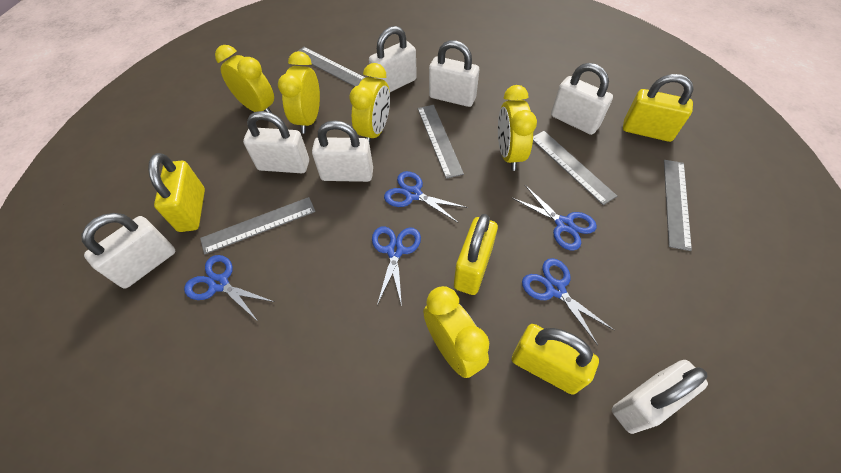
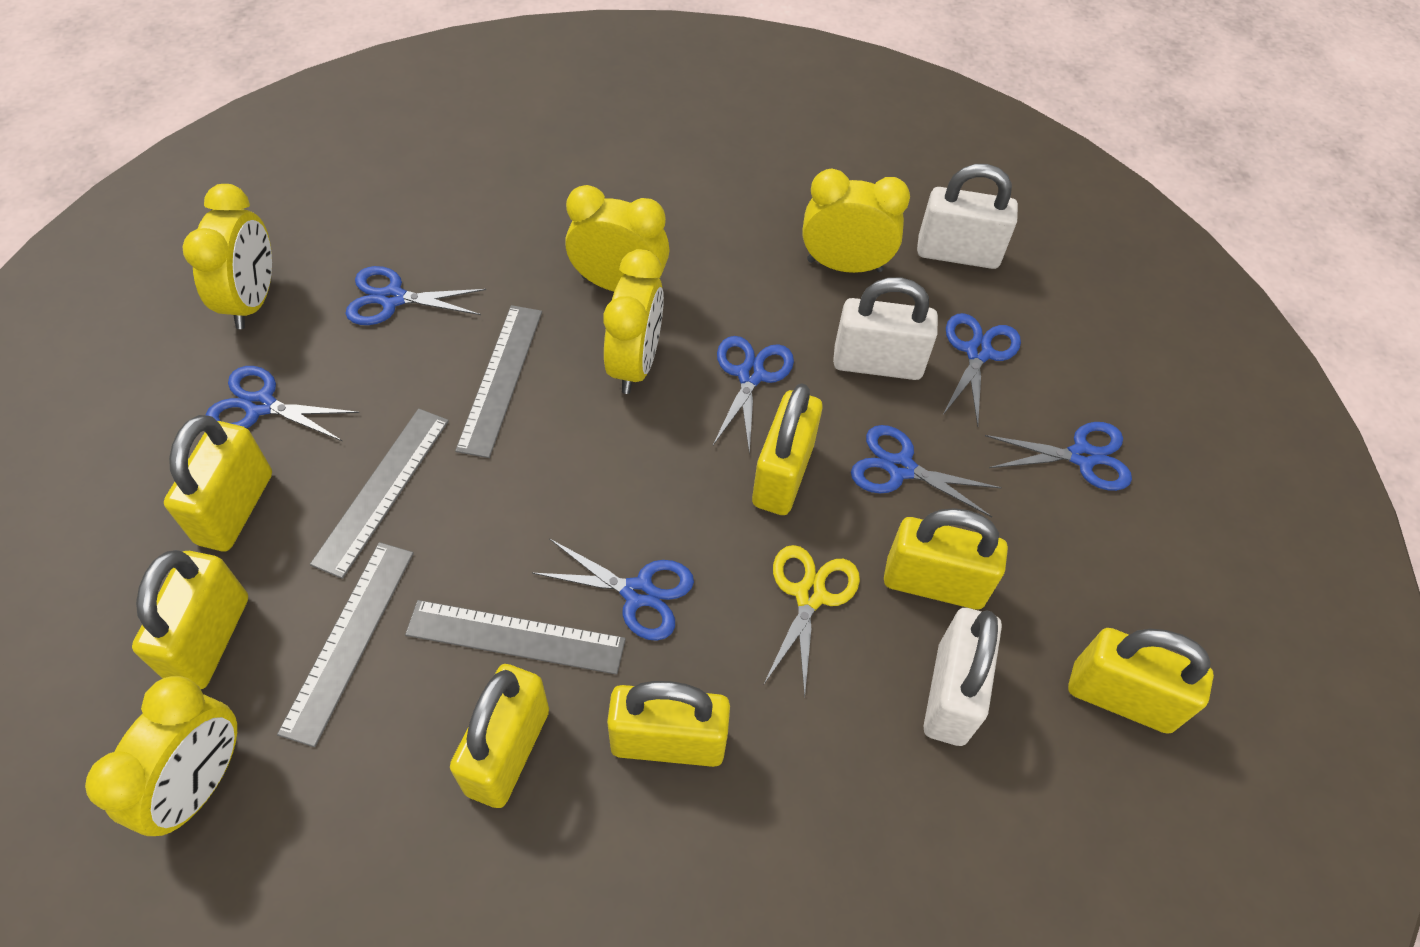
blue scissors: [184,255,274,321] [372,227,421,306] [384,171,468,223] [512,185,597,251] [522,258,615,345] = 5 -> [206,366,360,441] [345,266,486,325] [532,538,694,641] [713,336,794,454] [851,425,1002,517] [943,313,1021,427] [985,422,1132,491] = 7
grey ruler: [200,197,316,255] [297,47,366,87] [417,105,464,179] [533,131,617,205] [664,160,692,251] = 5 -> [277,542,414,747] [310,409,449,579] [405,600,626,675] [455,305,542,458] = 4
white padlock: [82,213,176,289] [243,111,309,173] [312,120,373,182] [369,26,417,92] [429,40,479,107] [551,63,613,135] [612,360,708,434] = 7 -> [833,277,938,380] [917,164,1018,269] [924,608,1002,746] = 3
yellow padlock: [148,153,205,232] [454,214,498,295] [512,324,599,395] [623,74,694,142] = 4 -> [132,550,248,689] [164,415,272,551] [450,664,549,808] [607,681,730,767] [752,383,822,515] [884,508,1008,609] [1068,628,1214,734] = 7
yellow scissors: none = 0 -> [764,545,860,697] = 1

